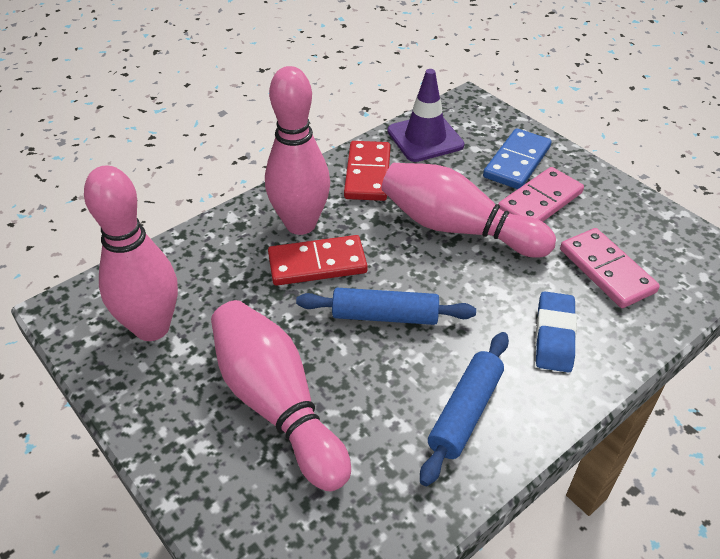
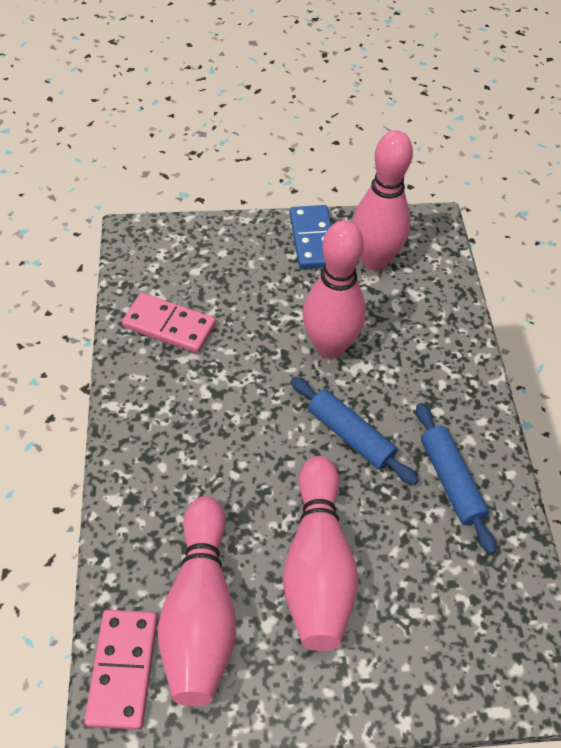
blue eraser: [535,291,577,373] = 1 -> none = 0
purple traffic cone: [387,69,464,162] = 1 -> none = 0
red domino: [268,235,368,286] [344,141,391,201] = 2 -> none = 0

